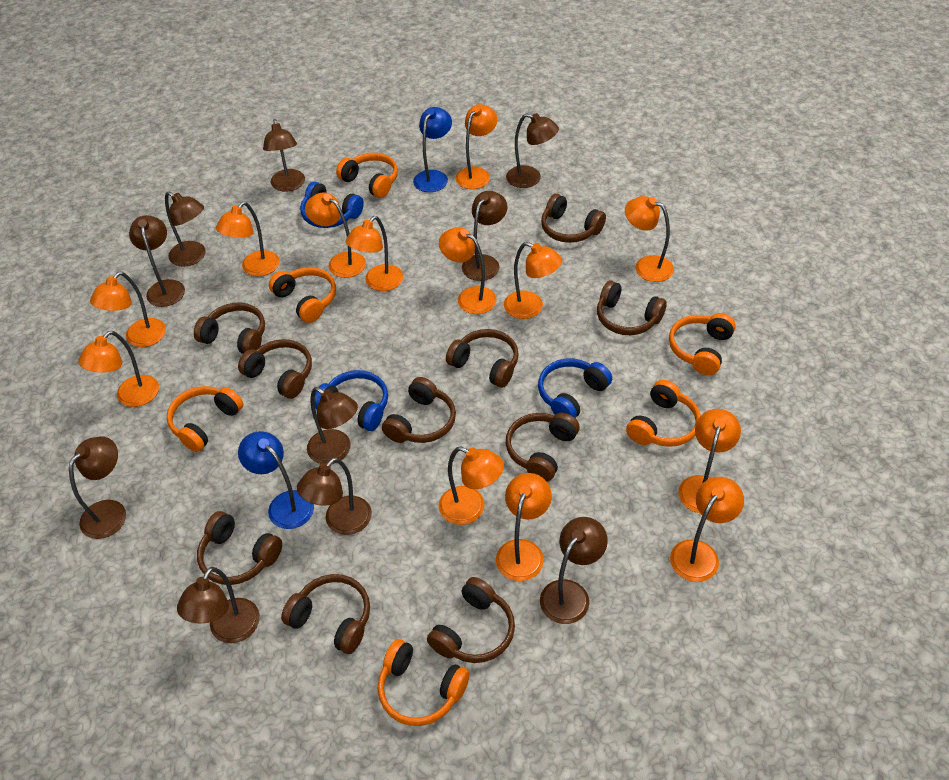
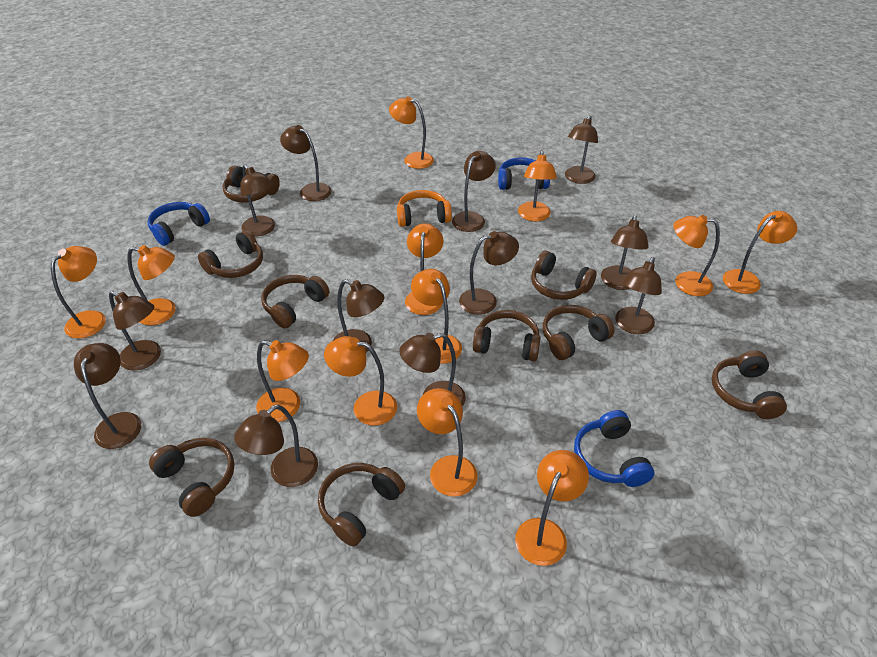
blue lamp: [238,431,314,529] [413,107,452,192] = 2 -> none = 0
brown headphones: [194,303,265,354] [197,511,282,585] [238,339,312,399] [281,574,370,654] [382,377,456,443] [427,577,515,663] [446,329,519,388] [506,412,580,482] [541,194,606,243] [597,280,667,335] = 10 -> [149,438,234,517] [198,230,263,278] [222,165,280,202] [261,275,329,329] [318,463,405,547] [473,310,541,361] [531,251,597,300] [543,305,615,360] [712,350,787,419] = 9
brown lamp: [69,436,126,539] [129,215,185,307] [165,192,206,267] [177,567,260,643] [263,119,305,192] [297,457,372,535] [307,387,358,464] [462,191,508,281] [506,113,559,188] [540,517,608,624] = 10 -> [74,343,141,449] [109,291,161,370] [234,405,318,487] [240,164,275,237] [280,125,332,201] [333,279,384,353] [399,333,466,406] [452,151,496,232] [459,231,519,315] [565,115,598,184] [601,215,649,290] [615,257,662,334] = 12
orange headphones: [167,386,243,452] [269,267,336,323] [336,153,398,198] [378,639,470,726] [626,380,701,447] [669,313,736,375] = 6 -> [397,190,452,227] = 1
orange lamp: [78,331,159,407] [90,272,166,347] [216,202,280,276] [305,192,366,278] [345,216,403,291] [439,227,497,314] [439,447,504,525] [455,104,498,189] [496,473,552,581] [504,242,562,319] [625,196,674,282] [670,477,744,582] [678,409,741,513] = 13 -> [51,246,106,339] [128,245,176,325] [256,340,309,422] [324,336,397,426] [389,97,434,169] [405,223,443,315] [411,269,462,364] [417,388,478,497] [515,450,589,566] [518,150,557,221] [673,215,720,296] [723,211,797,294] = 12

